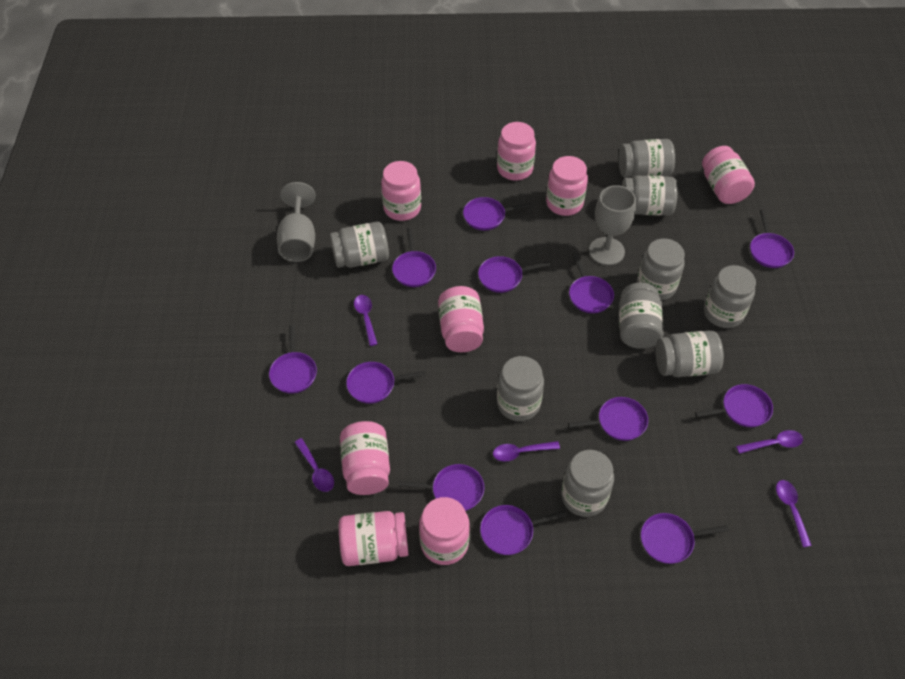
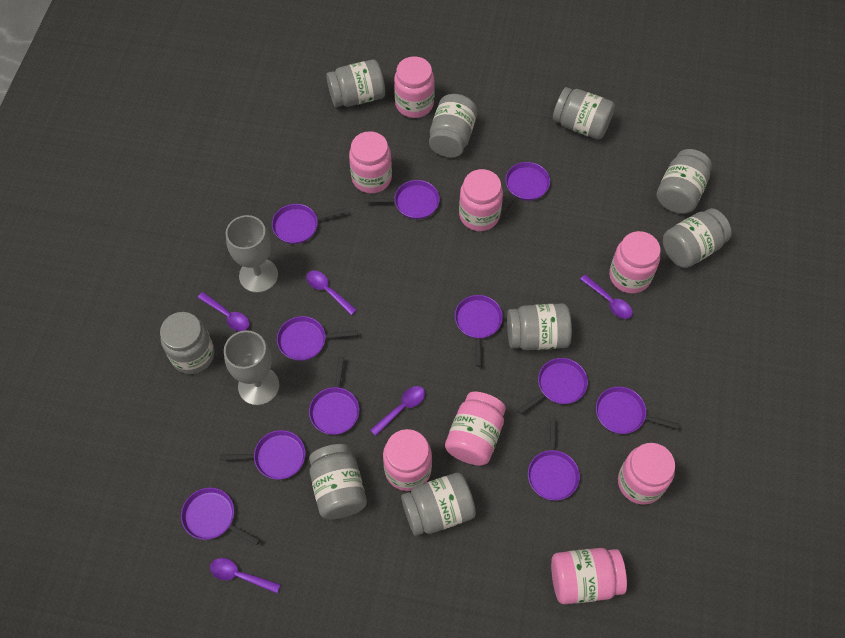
purple pan: [269,325,317,394] [346,362,426,404] [392,228,436,287] [399,464,484,511] [463,197,532,230] [478,256,550,293] [480,505,566,555] [568,397,648,441] [569,253,614,313] [641,513,729,564] [695,384,773,427] [750,210,794,268] = 12 -> [181,488,260,545] [219,430,306,479] [272,204,347,244] [277,316,357,361] [309,356,359,435] [365,180,440,219] [455,295,503,367] [502,162,550,219] [517,358,588,414] [528,417,580,500] [596,386,680,434] = 11

